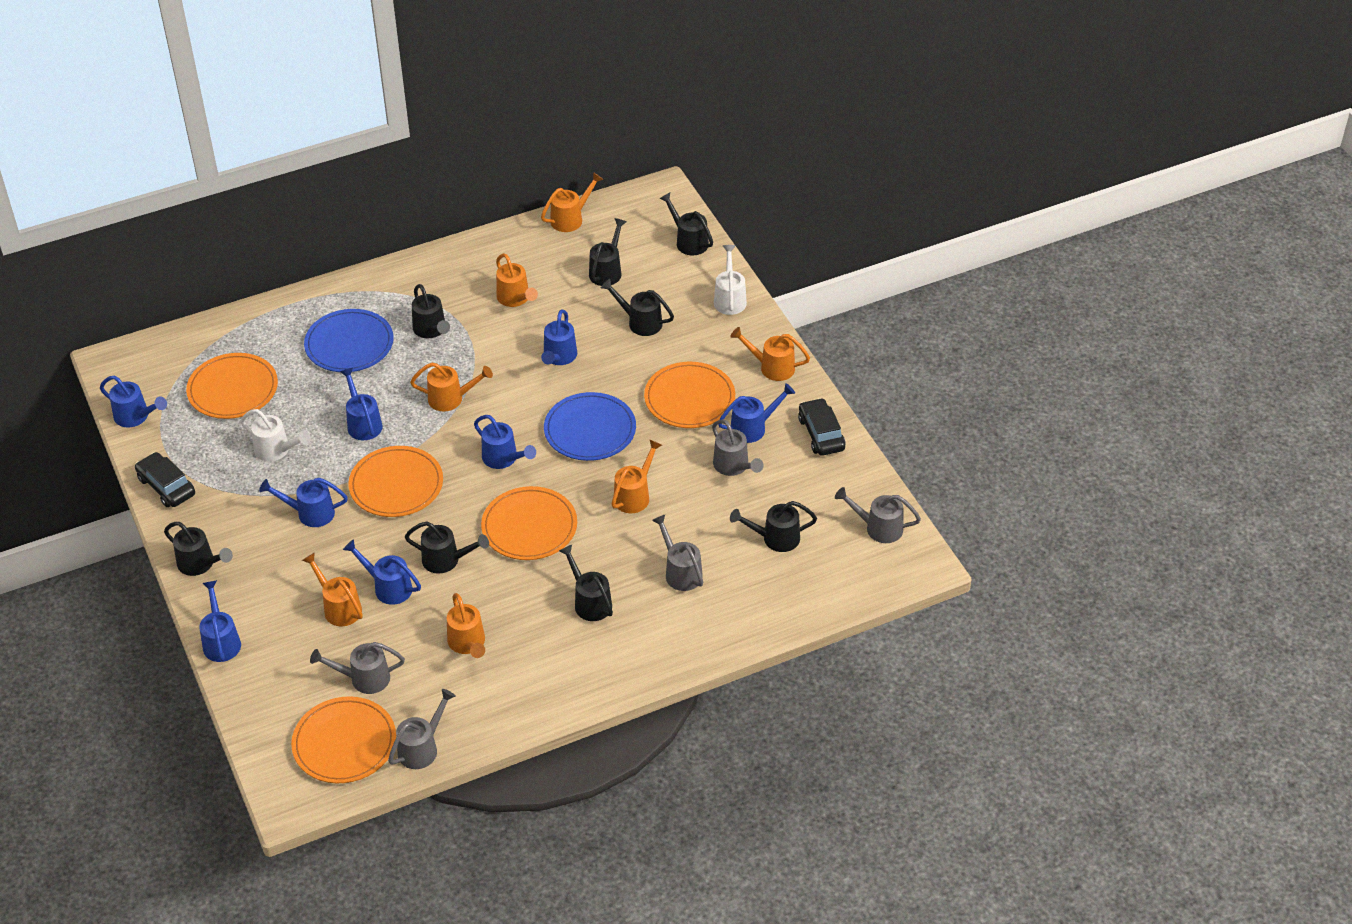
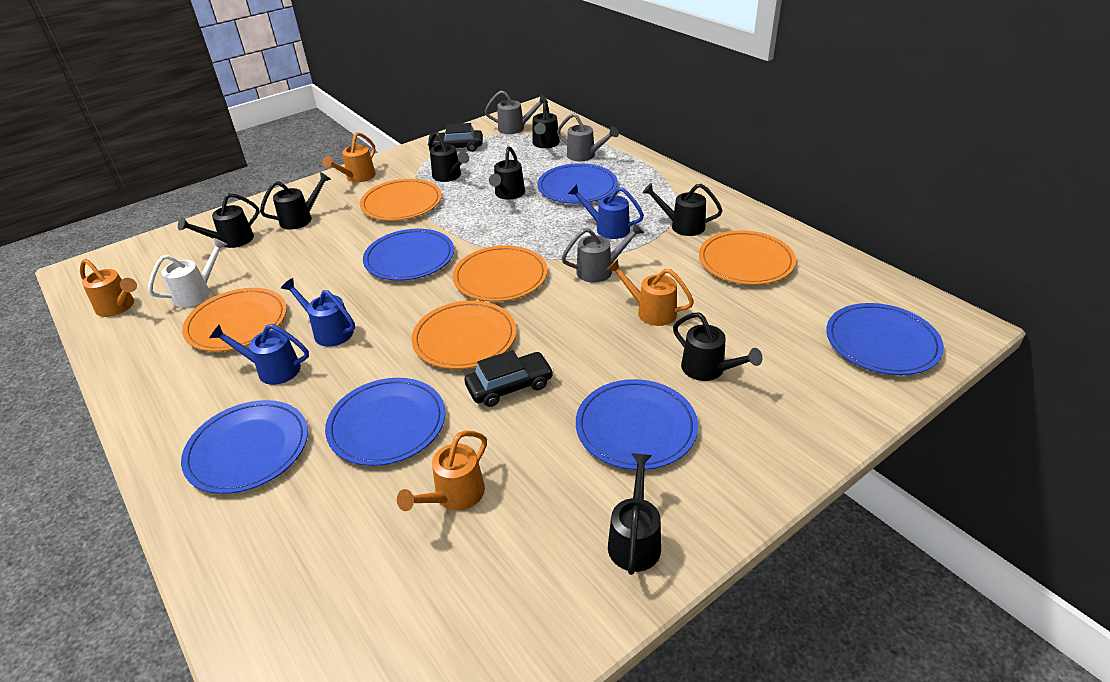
blue plate: [304,309,393,372] [544,392,636,461] = 2 -> [181,400,308,494] [325,378,445,466] [363,229,454,281] [537,163,618,204] [576,379,698,470] [826,303,944,375] = 6
blue watering can: [100,376,167,428] [199,580,241,662] [259,478,348,527] [340,368,383,440] [343,539,421,605] [474,415,536,469] [541,309,577,365] [718,383,795,443] = 8 -> [210,324,309,385] [281,278,355,347] [568,184,644,239] = 3
grey watering can: [310,642,405,694] [388,689,456,769] [652,515,703,591] [712,419,763,476] [835,487,921,543] = 5 -> [485,91,548,134] [557,113,619,161] [562,223,644,283] = 3
orange watering can: [302,552,363,626] [410,363,493,412] [447,593,485,658] [496,253,538,307] [541,172,603,232] [612,439,662,513] [730,327,810,381] = 7 -> [80,259,137,317] [322,132,376,182] [397,430,487,511] [607,259,694,326] = 4
white watering can: [240,409,311,462] [714,245,747,315] = 2 -> [148,238,228,307] = 1

